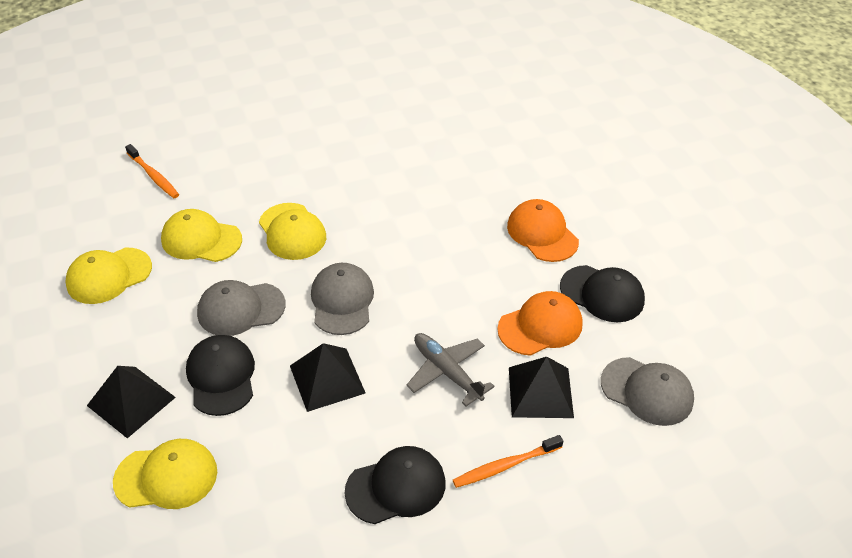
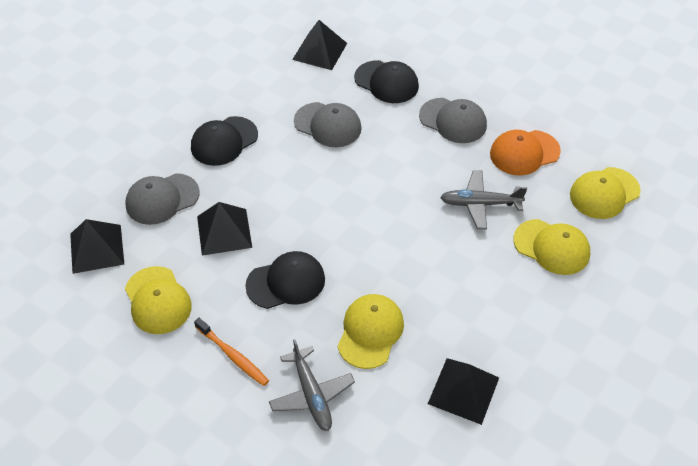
black pyramid: [87,366,176,438] [290,343,365,412] [509,357,574,418] = 3 -> [70,219,124,274] [197,202,252,256] [292,20,347,70] [428,358,499,425] = 4
grey plane: [406,333,495,406] = 1 -> [269,339,355,431] [440,170,527,229] = 2
orange cap: [497,291,582,356] [507,199,579,262] = 2 -> [490,130,561,175] = 1
orange toothbrush: [125,144,179,198] [453,435,563,488] = 2 -> [194,318,269,386] = 1

